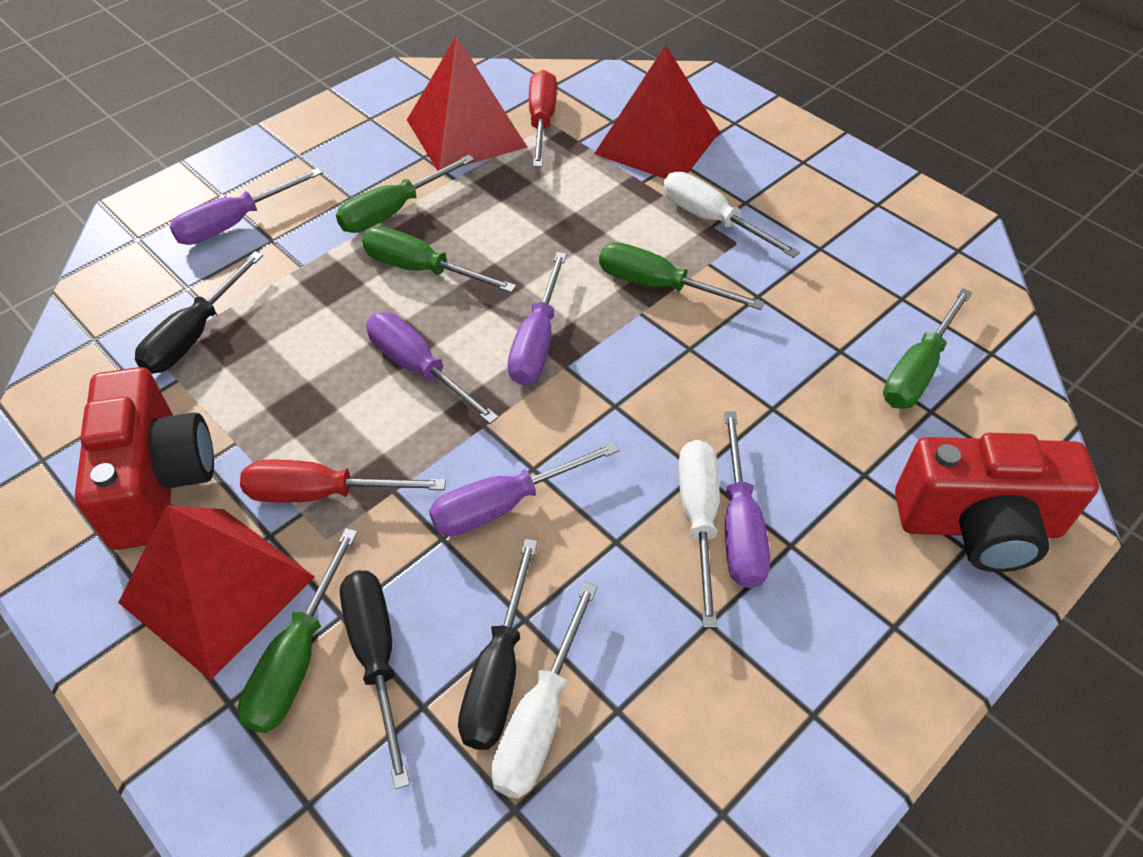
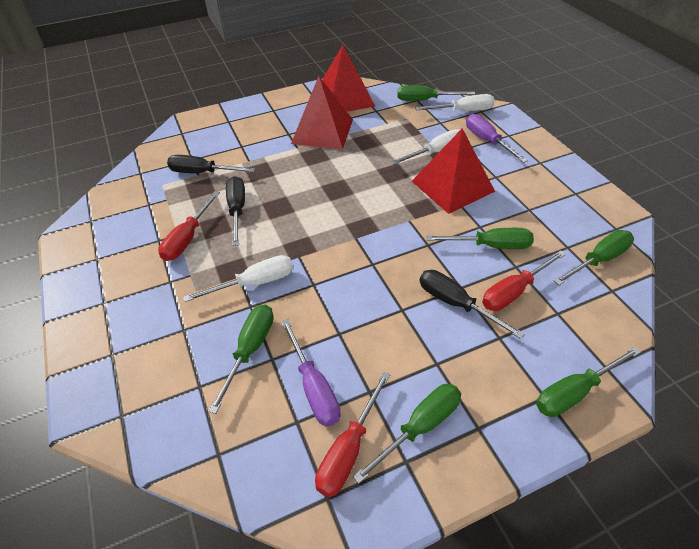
green screwdriver: [238,528,358,733] [336,155,475,233] [362,227,516,293] [599,242,765,310] [883,288,972,409] = 5 -> [208,305,274,414] [353,384,461,484] [397,85,475,101] [426,228,534,249] [536,347,641,417] [554,230,634,285] = 6
purple screwdriver: [169,168,322,245] [366,312,499,424] [429,442,620,536] [508,252,567,385] [724,411,771,588] = 5 -> [281,319,341,426] [466,114,528,163] = 2
red camera: [75,367,214,550] [895,433,1099,572] = 2 -> none = 0
red screwdriver: [240,460,446,503] [529,70,557,167] = 2 -> [158,191,220,261] [315,372,390,497] [482,250,566,311] = 3

